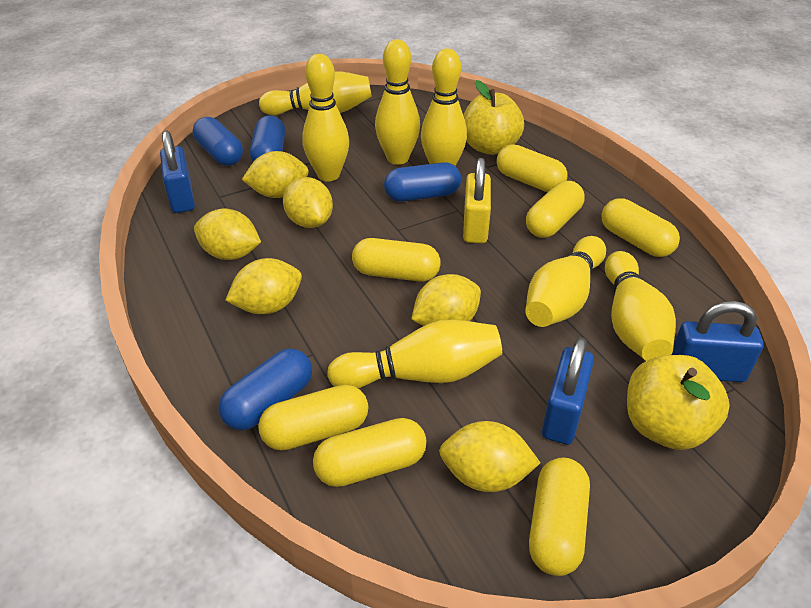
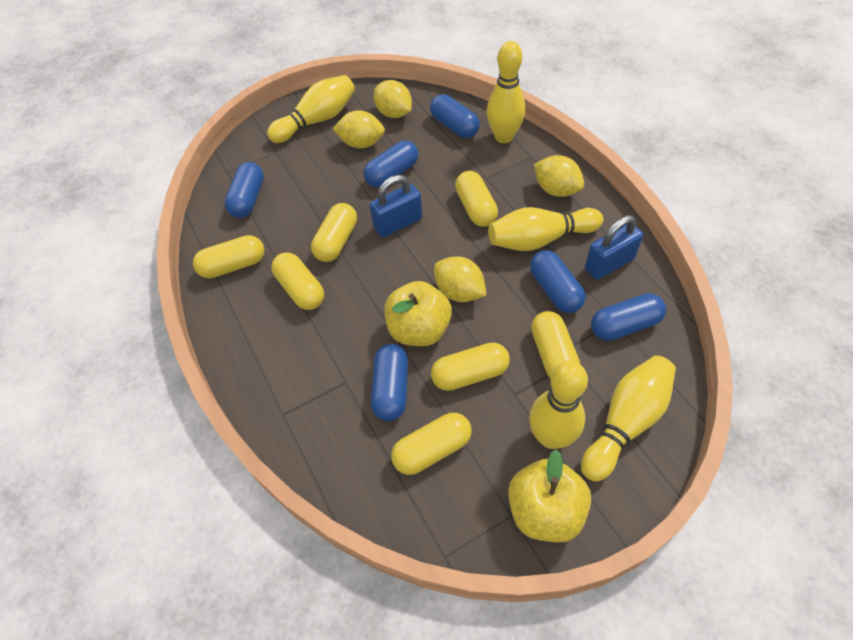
blue capsule: [193,117,243,166] [218,348,312,430] [250,115,285,162] [384,162,461,202] = 4 -> [225,162,264,218] [364,140,418,188] [371,344,408,421] [430,94,480,138] [530,250,586,313] [591,293,666,341] = 6
blue padlock: [160,130,195,213] [542,337,594,445] [671,301,764,382] = 3 -> [370,175,422,237] [585,215,643,280] = 2
yellow bowling pin: [259,71,372,115] [302,54,349,182] [327,319,502,388] [375,39,420,165] [421,49,467,166] [525,236,606,327] [605,251,676,361] = 7 -> [267,75,355,143] [486,41,525,143] [488,207,603,251] [529,361,588,449] [581,355,676,482] = 5
yellow lemon: [194,208,261,260] [225,258,302,314] [242,151,309,198] [283,177,333,228] [411,274,481,326] [439,421,540,492] = 6 -> [333,110,385,148] [373,80,412,118] [434,256,486,302] [534,155,584,197] = 4
yellow padlock: [463,158,491,243] = 1 -> none = 0

